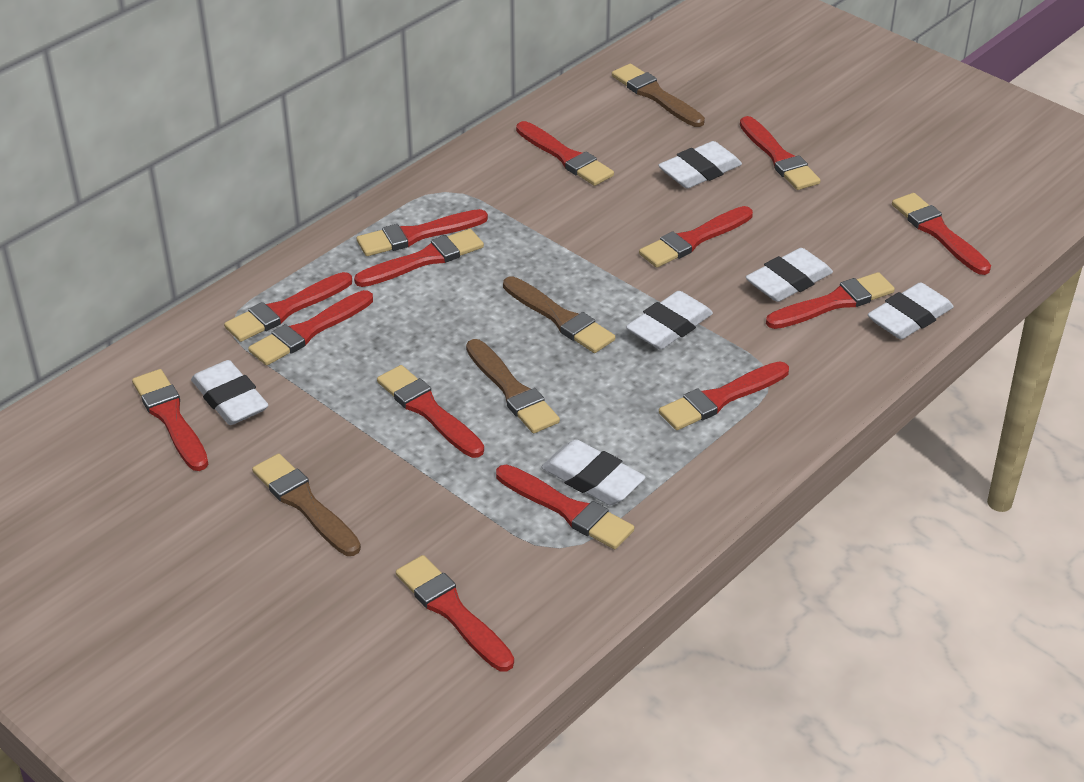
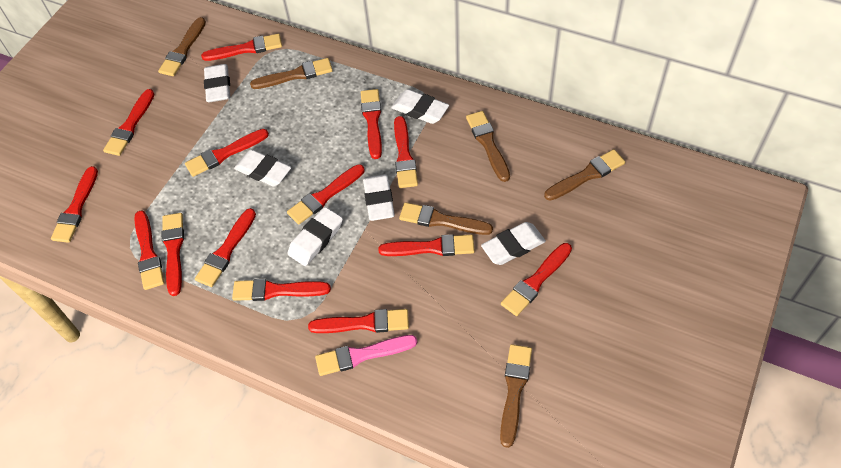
brown brush: [252,454,361,556] [466,339,560,433] [503,276,615,353] [612,64,705,127] = 4 -> [158,17,206,76] [250,58,333,89] [399,203,493,235] [466,111,510,182] [500,344,532,448] [544,149,625,201] = 6
pink brush: none = 0 -> [315,335,418,376] = 1

